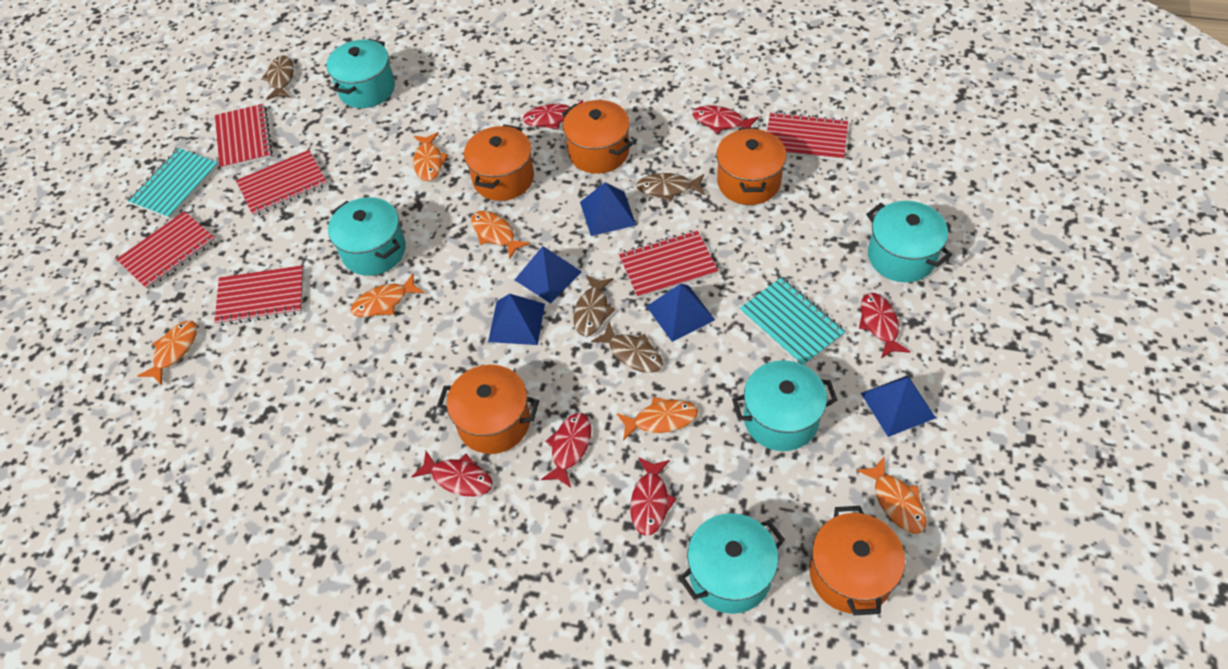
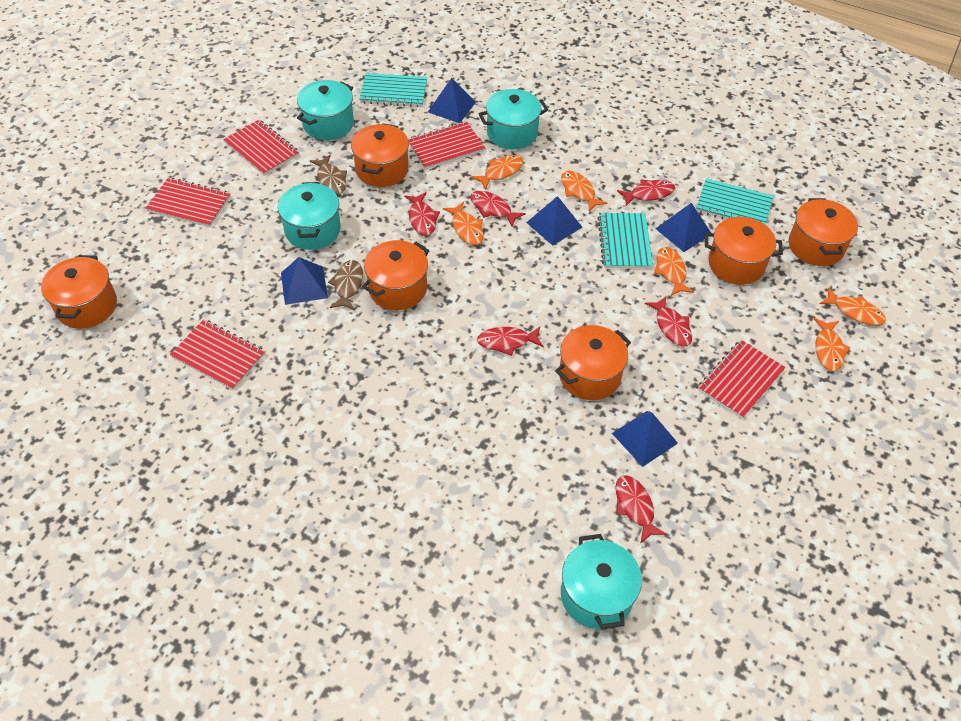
brown fish: [261,56,294,100] [573,275,615,336] [591,322,663,373] [636,173,705,202] = 4 -> [310,155,347,195] [328,260,363,310] = 2
orange pot: [437,365,539,454] [464,124,534,201] [562,100,633,174] [716,127,786,205] [809,506,905,615] = 5 -> [41,255,117,329] [351,123,409,187] [362,240,430,310] [555,325,631,400] [705,217,783,285] [789,198,858,266] = 6
red notebook: [116,211,216,290] [214,265,304,326] [215,104,273,170] [236,150,327,217] [619,230,718,298] [767,112,848,161] = 6 -> [146,177,231,227] [170,319,265,390] [223,120,299,176] [408,121,485,170] [698,340,786,419] = 5
turquoise notebook: [128,148,219,219] [739,277,846,365] = 2 -> [359,73,427,107] [598,213,653,269] [696,179,773,225] = 3
turquoise pot: [326,39,395,108] [328,197,406,276] [679,513,785,614] [732,360,838,451] [866,201,952,282] = 5 -> [278,182,341,250] [297,80,354,140] [478,89,548,149] [561,534,642,629] = 4

